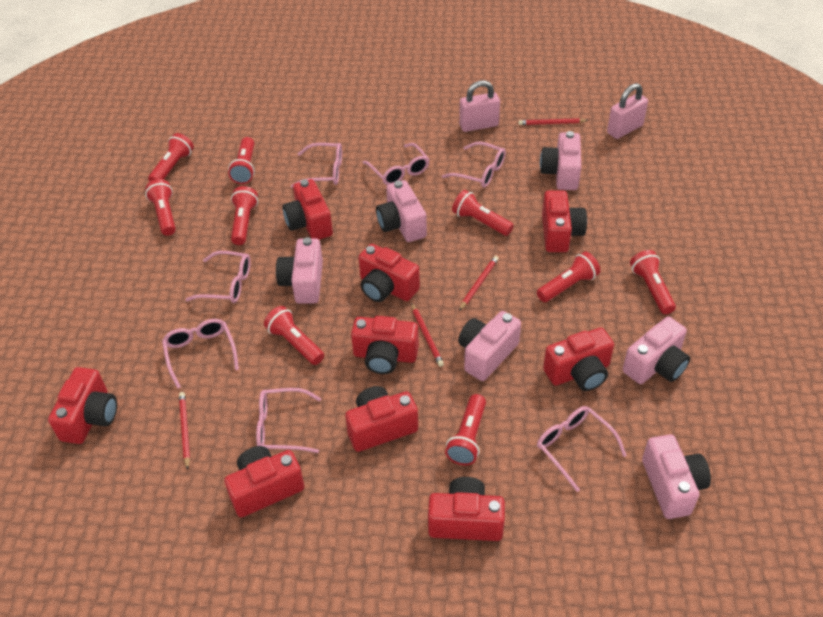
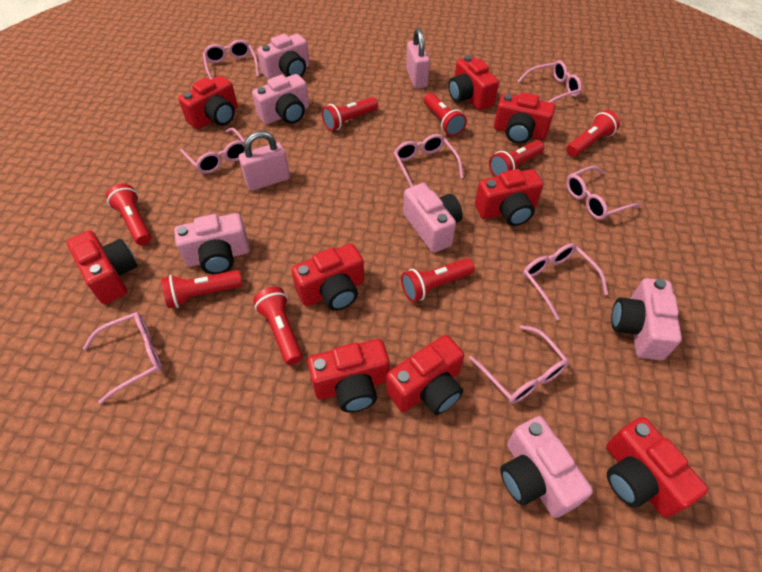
pink glasses: [162,319,239,389] [185,251,251,303] [256,388,321,453] [291,143,342,188] [362,143,429,185] [442,142,506,188] [537,406,627,492] = 7 -> [83,312,162,404] [180,128,245,174] [203,40,259,80] [394,134,463,187] [469,325,569,404] [517,60,582,103] [523,243,608,320] [566,166,641,220] = 8
red flashlight: [145,179,176,236] [148,133,194,181] [228,137,255,184] [231,186,258,245] [264,306,324,365] [445,394,486,465] [452,190,514,236] [537,252,600,302] [630,250,676,314] = 9 -> [106,184,151,245] [161,270,243,309] [253,287,303,365] [322,97,378,131] [401,258,475,302] [424,93,467,136] [489,140,544,177] [566,110,620,157] = 8
red pencil: [179,392,190,470] [411,303,444,367] [459,256,499,311] [519,118,589,125] = 4 -> none = 0

